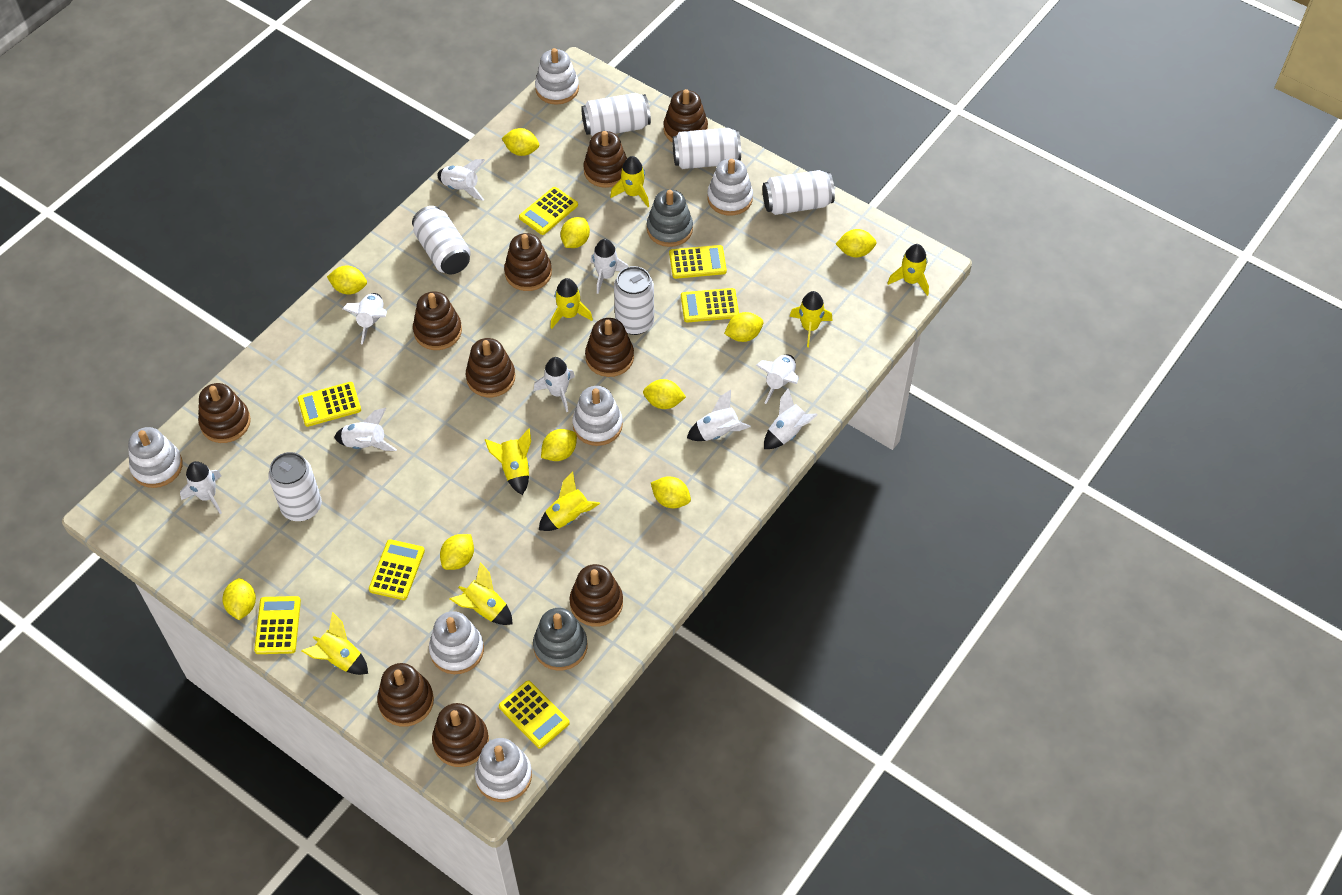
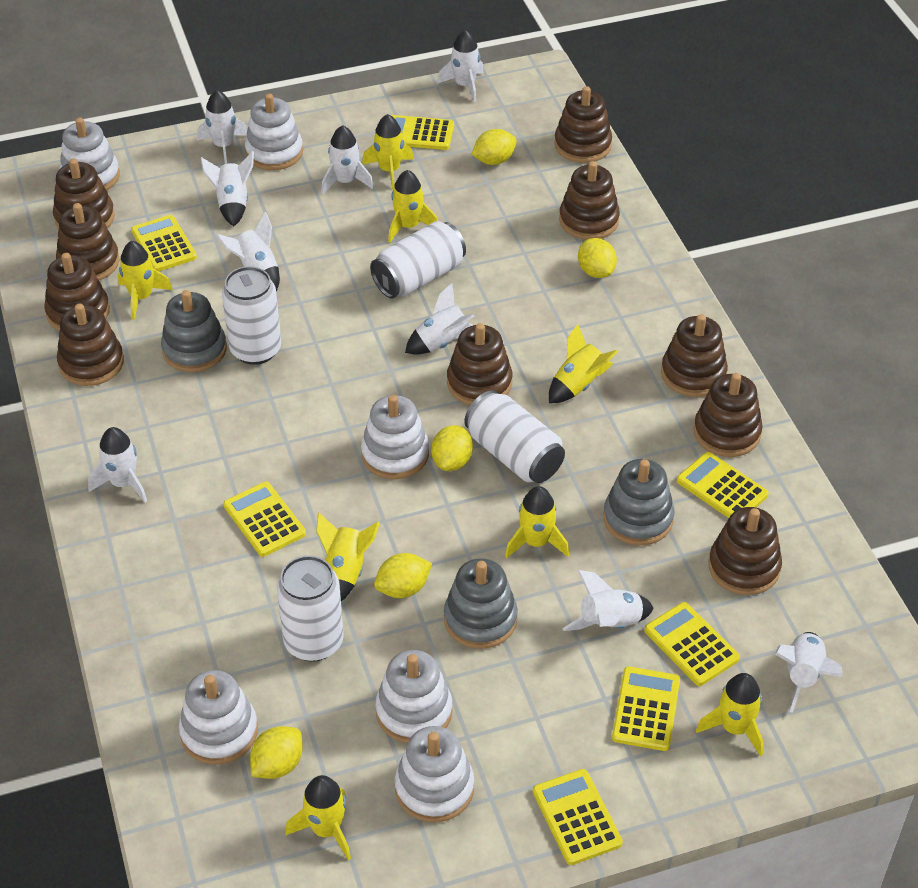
grey stacking toy: [533,608,587,671] [647,189,693,247] = 2 -> [161,290,227,372] [444,558,518,649] [603,459,675,545] = 3
white can: [268,452,322,521] [412,206,471,275] [581,93,651,136] [614,266,654,335] [672,128,741,169] [763,170,835,215] = 6 -> [222,266,281,365] [277,556,343,662] [370,221,466,299] [464,390,565,483] = 4
yellow lemon: [222,578,256,620] [327,265,367,295] [440,534,474,570] [502,128,539,156] [541,429,577,461] [561,217,590,248] [643,379,686,409] [651,476,691,508] [724,312,763,342] [836,229,877,258] = 10 -> [250,726,303,779] [374,553,432,598] [431,425,473,471] [472,129,517,165] [578,238,617,278] = 5

